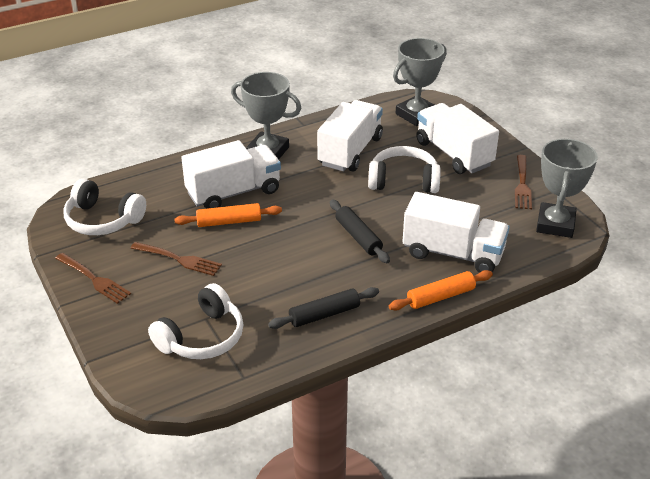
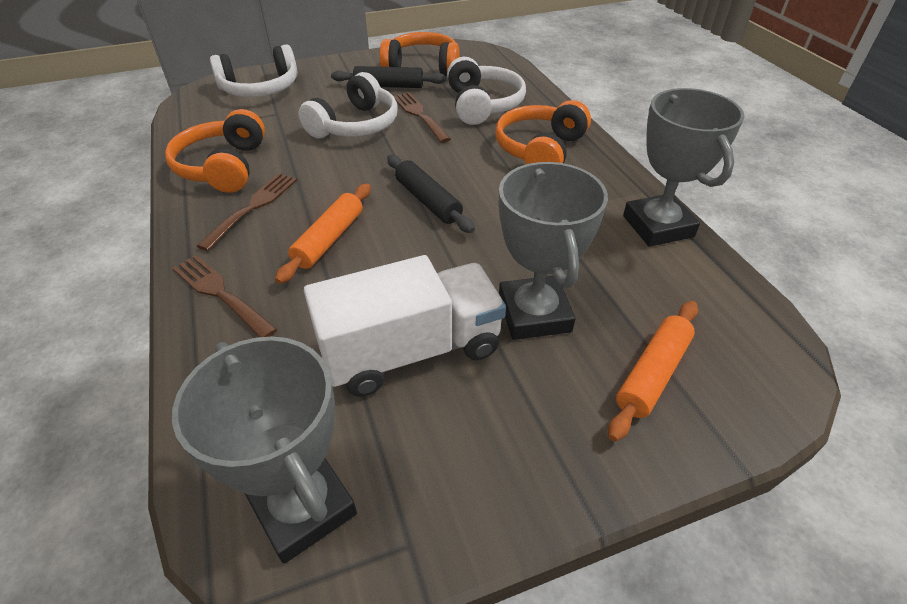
orange headphones: none = 0 -> [165,109,265,193] [380,32,459,76] [495,100,591,164] = 3
white truck: [181,140,281,209] [317,100,383,171] [402,192,510,273] [416,103,499,174] = 4 -> [304,255,506,397] = 1

